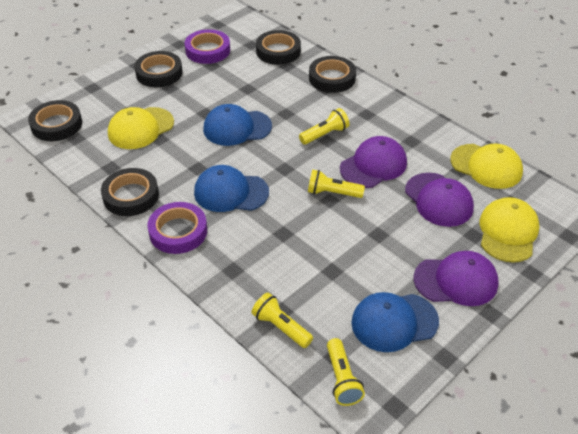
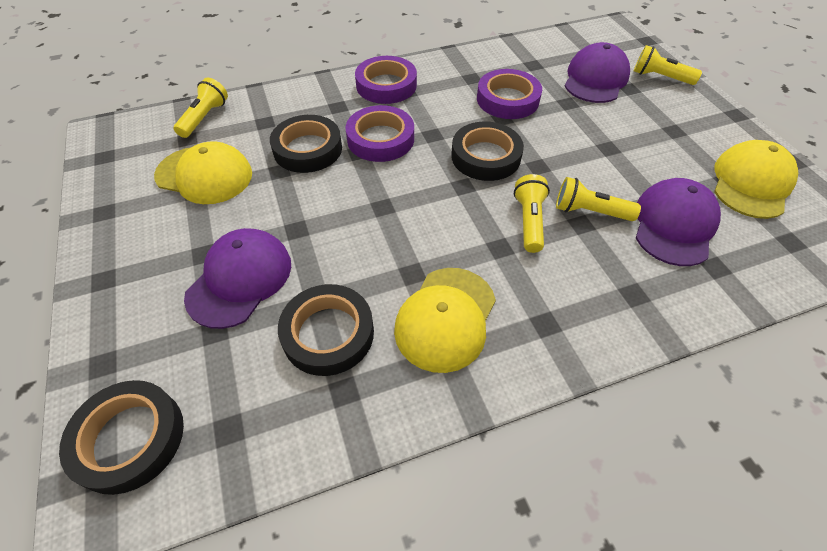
black tape: [28,100,82,141] [101,168,159,216] [134,51,183,87] [256,30,301,65] [309,56,356,93] = 5 -> [59,380,184,495] [270,115,342,173] [278,284,374,376] [451,122,524,181] = 4
blue cap: [194,165,269,212] [203,104,272,146] [351,292,439,352] = 3 -> none = 0
purple tape: [147,202,207,254] [185,29,230,64] = 2 -> [345,105,414,162] [355,56,417,104] [477,69,542,119] = 3

